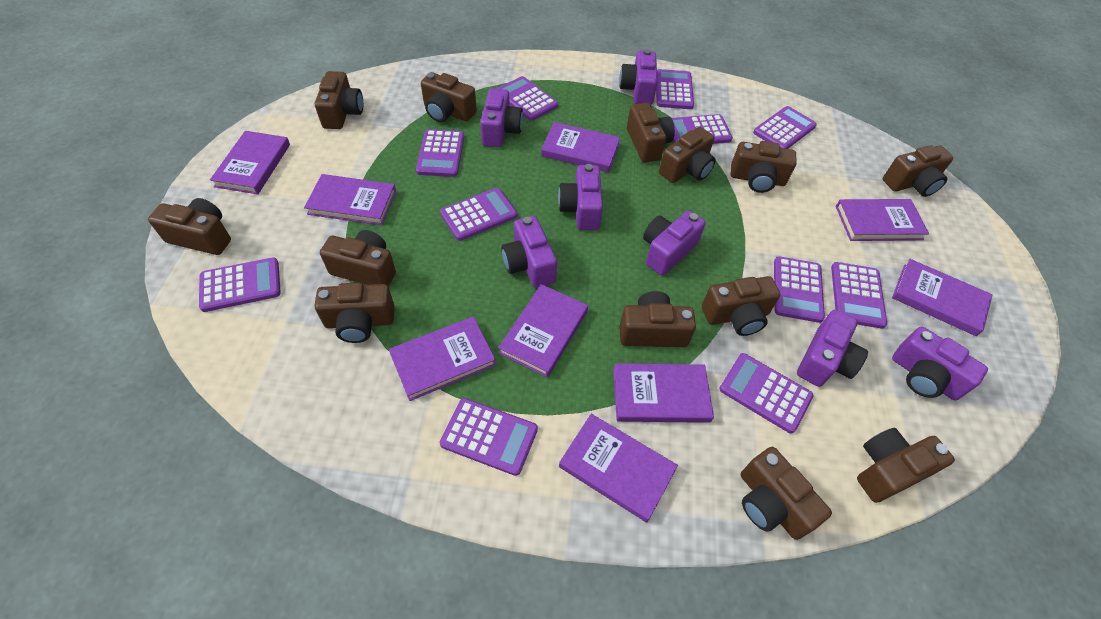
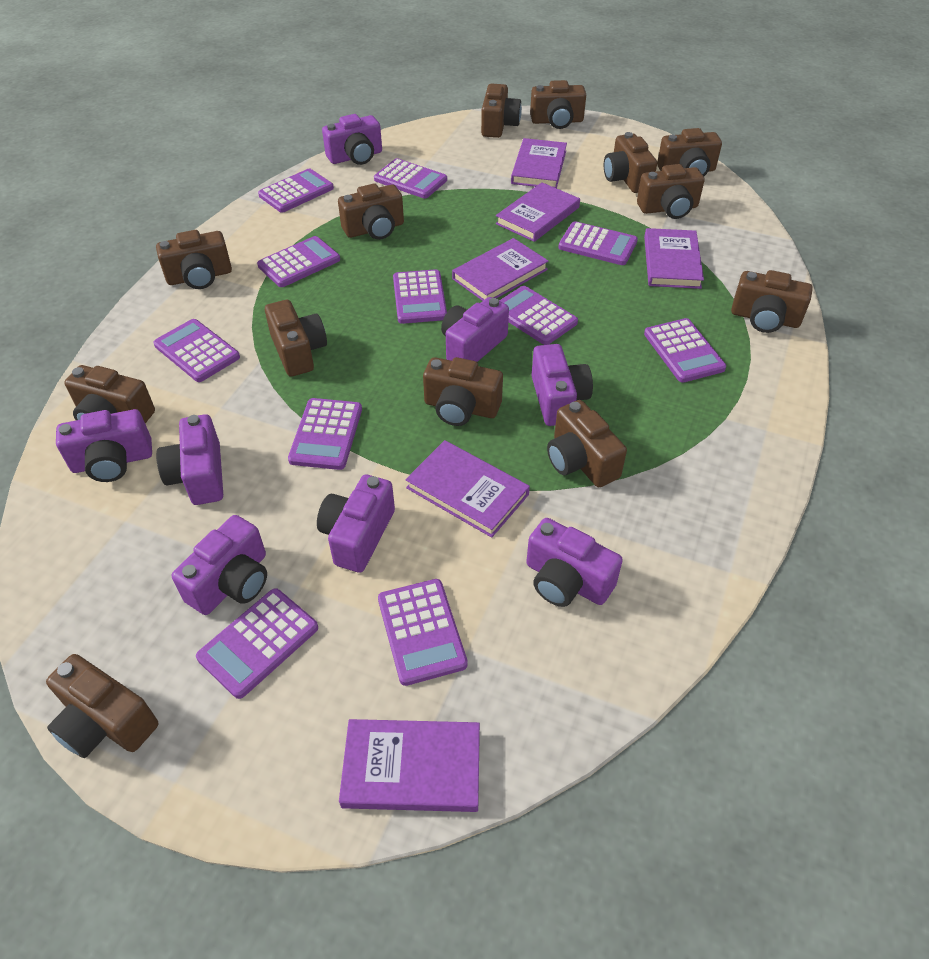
purple book: [210,131,290,194] [304,174,396,225] [389,317,496,401] [498,284,588,377] [541,122,620,172] [559,414,678,522] [613,363,714,423] [836,199,929,241] [892,259,993,336] = 9 -> [339,719,480,812] [406,440,530,538] [452,238,548,301] [496,182,580,242] [511,138,567,188] [644,228,704,289] = 6
purple camera: [480,88,523,147] [501,216,557,288] [558,164,603,230] [619,49,658,105] [643,211,706,276] [797,309,868,387] [892,326,988,401] = 7 -> [56,409,152,482] [156,414,223,505] [172,515,267,615] [317,474,395,573] [322,114,382,165] [441,297,509,362] [526,518,623,607] [531,344,593,426] = 8

